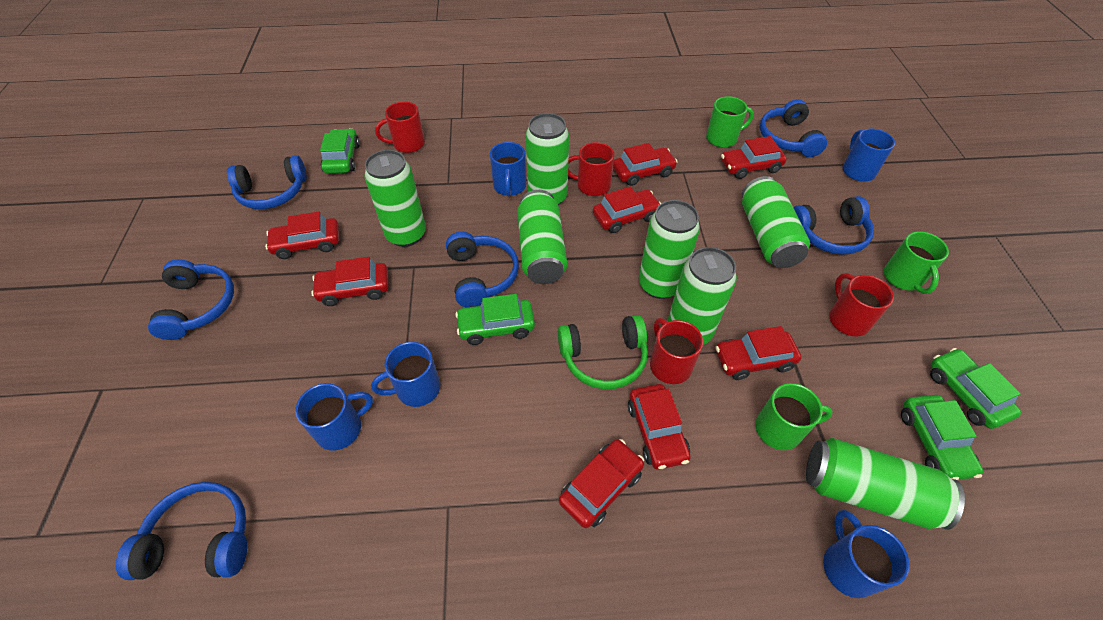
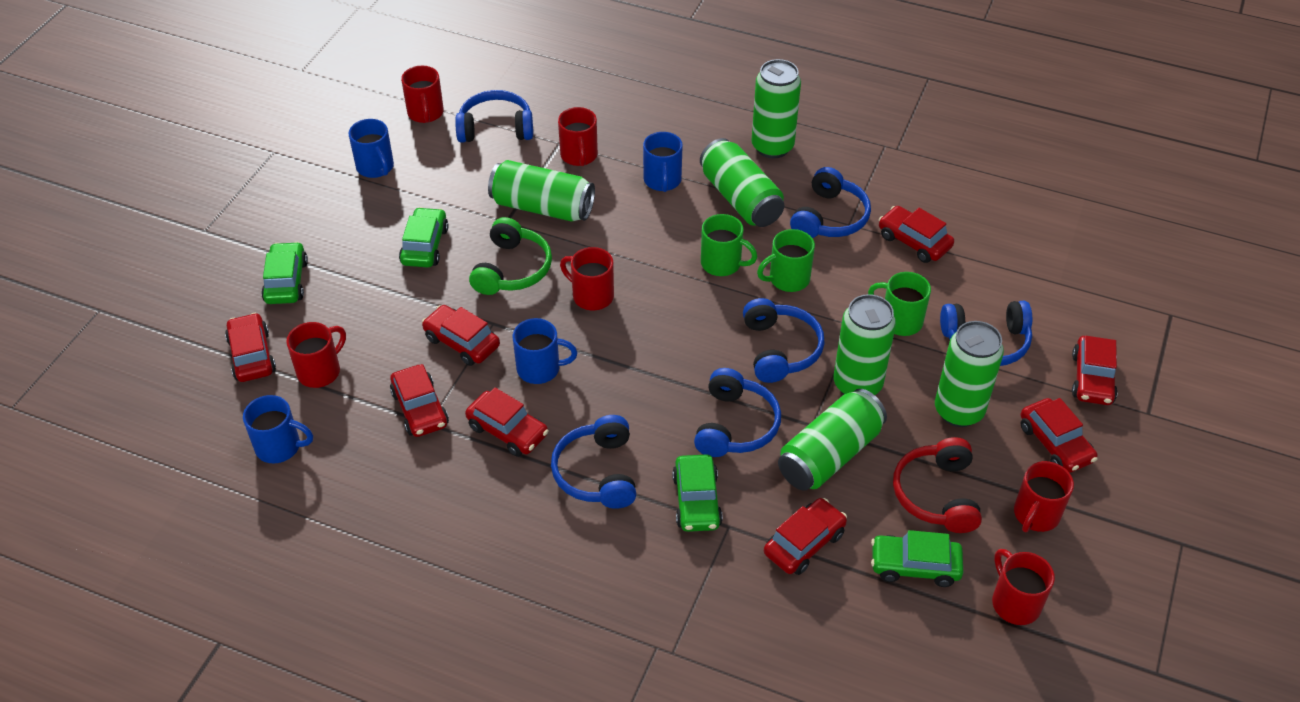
blue mug: [295,383,373,451] [371,342,440,407] [490,142,526,196] [823,510,910,598] [843,128,895,182] = 5 -> [243,395,313,463] [348,119,394,178] [513,318,577,384] [643,132,683,192] = 4
green can: [364,150,426,247] [517,190,567,284] [526,113,569,205] [639,200,700,299] [667,247,737,345] [742,176,810,268] [806,438,965,530] = 7 -> [488,160,595,222] [700,138,784,227] [751,59,801,159] [778,389,887,491] [834,294,896,395] [935,321,1004,427] = 6
red headphones: none = 0 -> [893,437,982,533] = 1
red mug: [375,102,425,153] [568,142,614,196] [650,318,703,384] [829,273,894,336] = 4 -> [286,322,346,388] [401,66,444,123] [558,107,598,166] [560,247,614,310] [992,549,1055,625] [1014,461,1074,532] = 6

